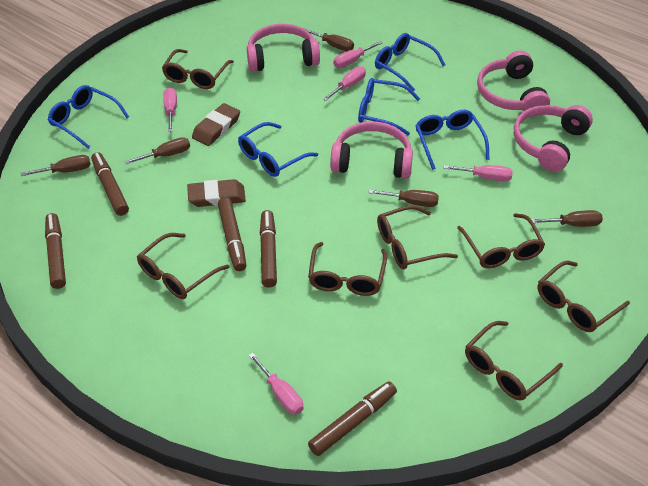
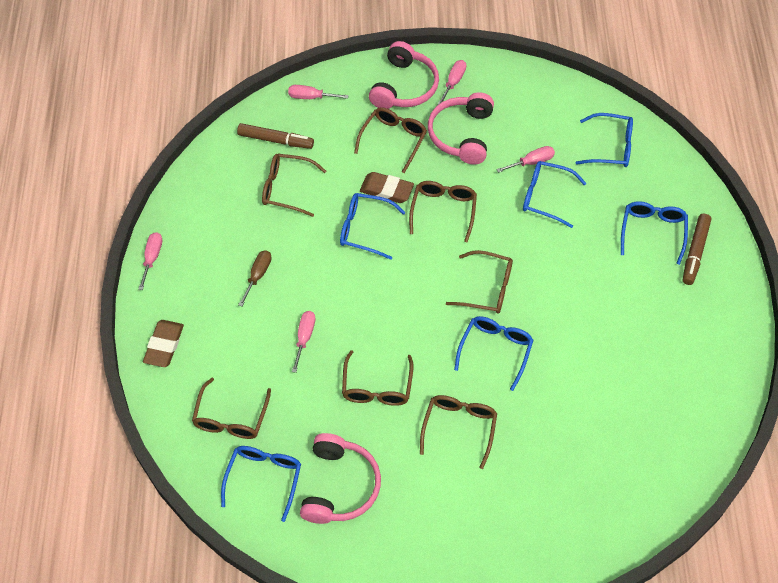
blue glasses: [48,85,129,149] [238,122,318,177] [358,78,420,136] [375,33,446,91] [415,110,489,170] = 5 -> [221,446,301,522] [340,193,406,260] [454,316,533,391] [523,161,586,228] [576,113,633,167] [621,201,688,265] = 6
brown marker: [45,213,66,289] [91,152,129,216] [218,197,246,271] [260,210,277,287] [308,381,397,456] = 5 -> [237,123,314,149] [683,214,711,285] = 2
brown screwdriver: [21,155,91,176] [125,137,190,164] [303,28,354,51] [369,189,439,207] [531,210,603,227] = 5 -> [238,250,272,306] = 1
pink headphones: [247,24,320,72] [330,122,413,179] [477,51,550,116] [514,105,593,172] = 4 -> [300,433,381,524] [369,41,439,109] [428,92,494,165] = 3

